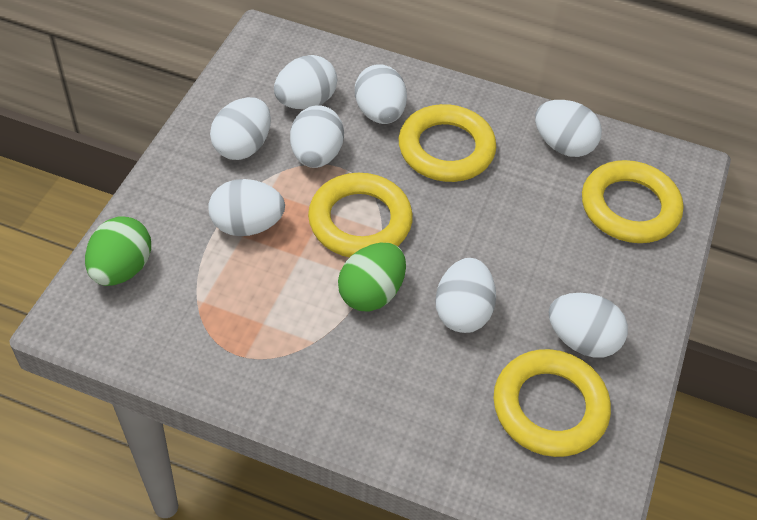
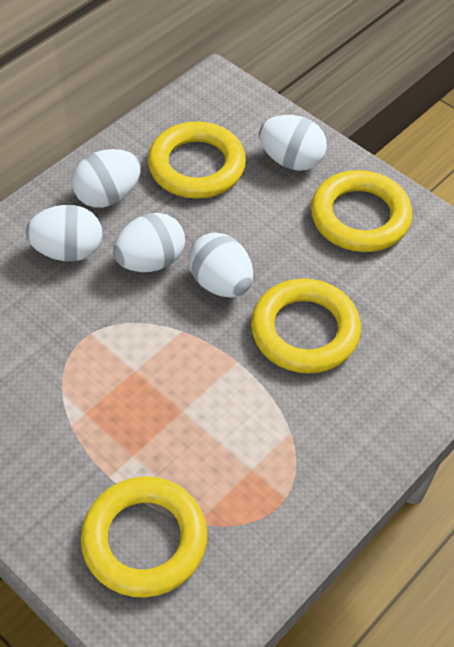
green egg: [85,216,151,286] [338,243,406,312] = 2 -> none = 0
white egg: [208,179,285,236] [210,97,271,160] [274,55,337,109] [290,105,344,168] [355,64,407,124] [435,258,496,333] [535,100,602,157] [549,293,628,358] = 8 -> [25,205,103,262] [72,149,141,208] [113,213,185,272] [188,232,253,297] [259,115,327,171] = 5

